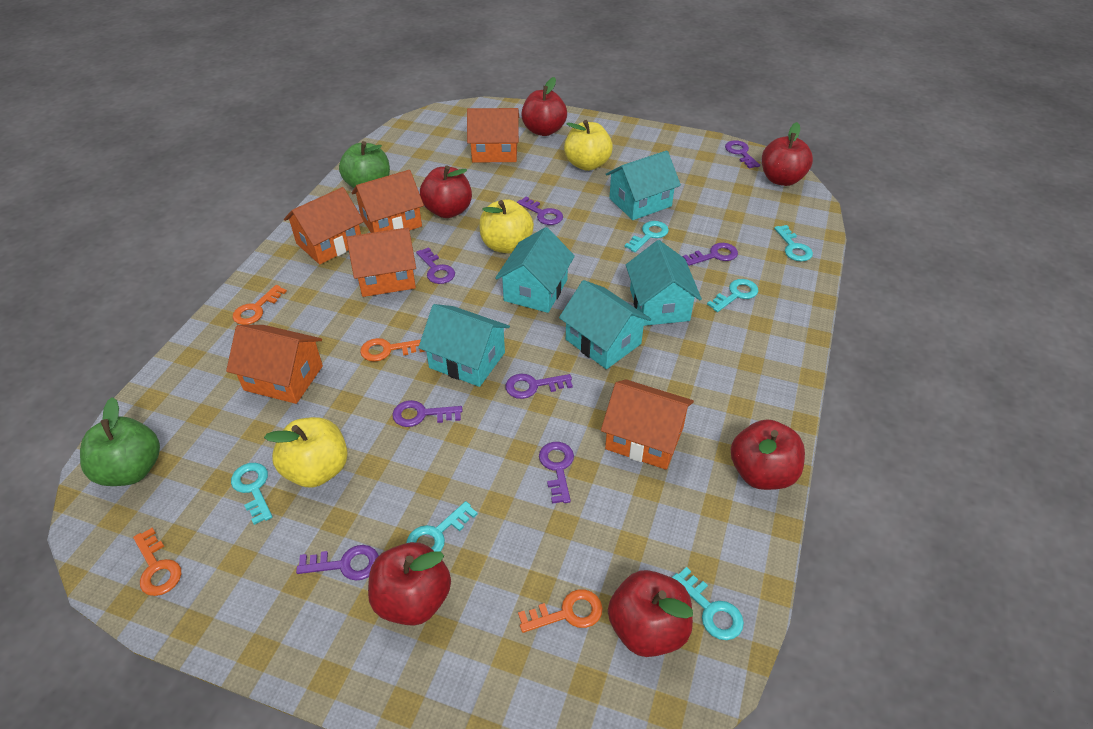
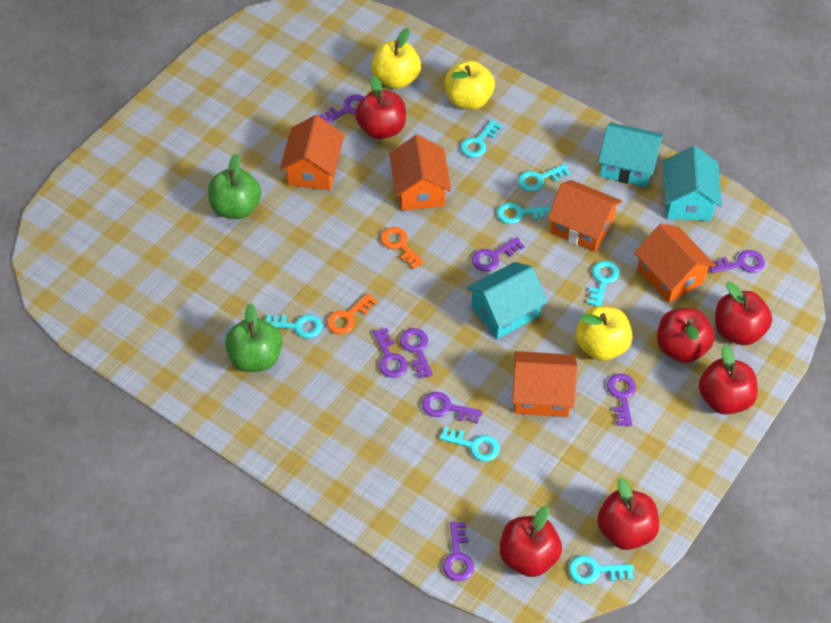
orange house: [226,325,323,404] [284,187,364,264] [346,227,416,297] [352,170,424,233] [467,108,519,162] [601,379,694,470] = 6 -> [280,115,344,190] [389,135,451,211] [512,351,578,417] [547,180,622,252] [634,224,715,303] = 5
orange key: [133,528,181,596] [233,285,287,325] [360,338,425,362] [518,589,603,633] = 4 -> [327,293,378,334] [381,227,424,269] = 2
turquoise house: [418,304,510,387] [495,227,575,313] [559,280,651,369] [606,151,681,220] [626,240,702,326] = 5 -> [466,262,548,339] [598,122,664,187] [663,146,722,221] = 3
turquoise key: [231,463,272,525] [406,501,477,552] [625,221,669,252] [672,567,744,640] [707,279,758,312] [774,225,813,261] = 6 -> [266,314,322,338] [439,426,500,461] [461,120,502,157] [497,202,551,224] [518,164,571,192] [569,555,634,584] [587,261,620,307] = 7

